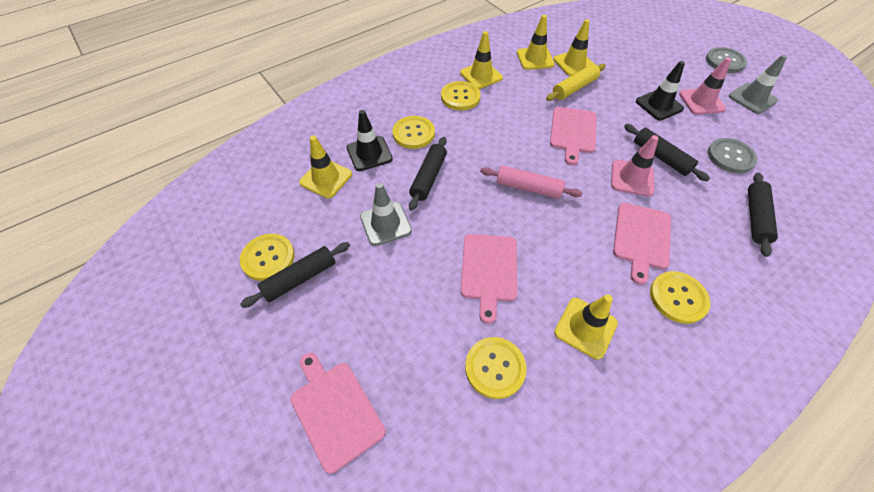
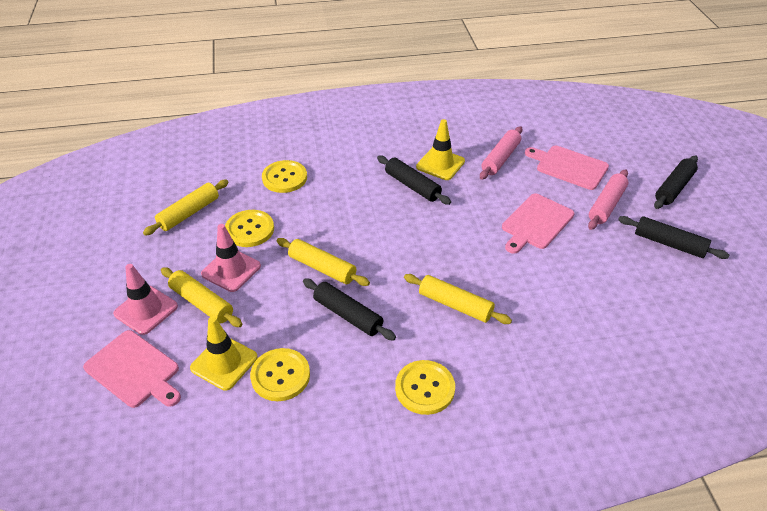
black traffic cone: [347,110,393,171] [636,61,685,120] = 2 -> none = 0
grey button: [706,47,747,73] [707,138,757,173] = 2 -> none = 0
grey traffic cone: [360,183,412,246] [729,55,787,114] = 2 -> none = 0
pink cutting board: [290,353,386,474] [461,234,517,324] [550,107,597,165] [613,203,671,285] = 4 -> [83,330,181,408] [502,193,575,254] [525,146,609,190] = 3
pink rolling pin: [480,166,582,199] = 1 -> [480,126,522,180] [588,169,629,230] = 2
yellow button: [240,234,295,281] [393,116,435,149] [441,81,481,111] [465,337,527,399] [650,271,711,324] = 5 -> [225,210,274,247] [250,348,310,401] [262,160,307,193] [395,360,455,415] = 4
yellow rolling pin: [546,64,606,101] = 1 -> [143,179,228,236] [161,267,242,327] [277,238,370,286] [404,274,512,324] = 4
yellow traffic cone: [299,136,352,198] [460,31,503,89] [517,15,555,70] [553,19,594,76] [554,294,618,360] = 5 -> [190,317,258,391] [416,119,465,180] = 2

